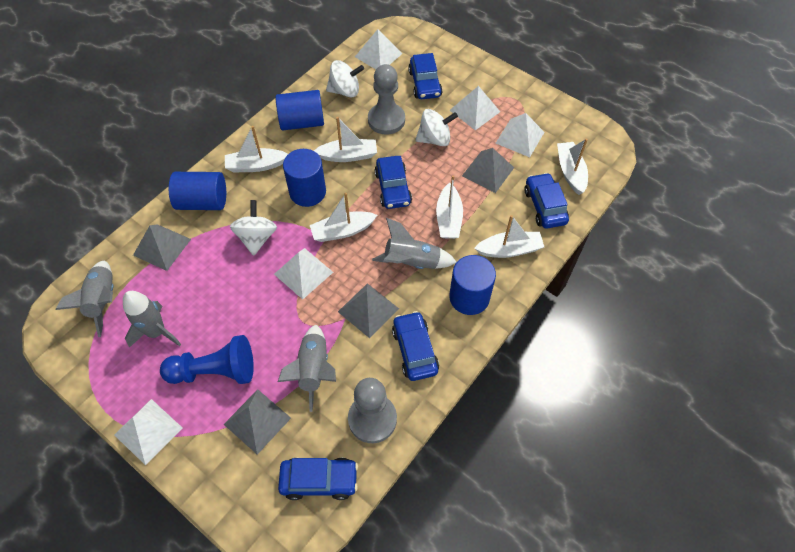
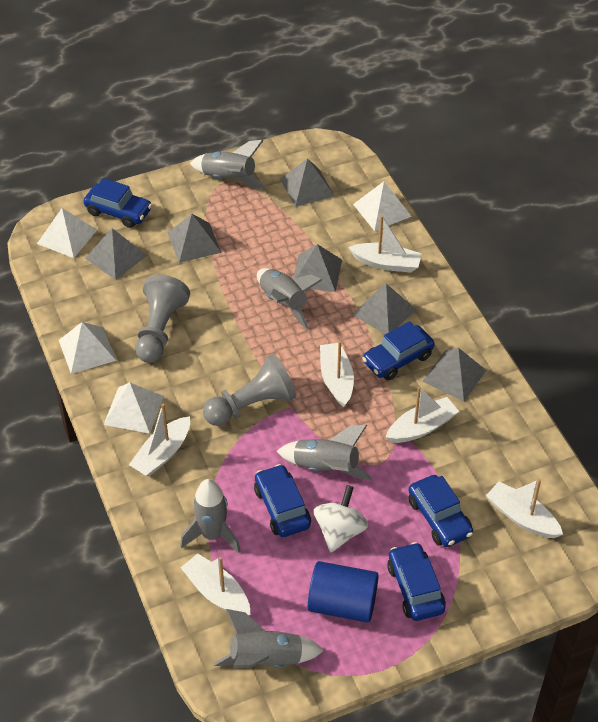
blue cylinder: [169,172,226,210] [276,90,324,130] [283,149,326,207] [449,255,496,315] = 4 -> [308,561,379,623] = 1
blue pawn: [160,335,254,384] = 1 -> none = 0
grey pyramid: [133,224,191,271] [224,389,291,455] [338,283,399,338] [462,148,514,193] = 4 -> [85,228,147,280] [168,214,221,263] [280,158,334,207] [293,244,342,292] [352,284,416,334] [422,348,487,402] = 6
grey rocket: [56,261,114,337] [123,291,181,348] [278,325,336,412] [372,218,456,269] = 4 -> [180,479,241,553] [190,140,265,190] [214,609,324,668] [257,268,322,329] [277,425,372,480] = 5
white pyramid: [114,399,182,466] [274,248,333,300] [355,29,403,69] [449,86,500,130] [496,113,544,157] = 5 -> [37,208,97,258] [59,322,116,374] [103,382,164,434] [353,181,412,231] = 4
white spinning top: [230,200,277,256] [326,60,364,97] [415,109,458,146] = 3 -> [313,485,368,552] = 1

